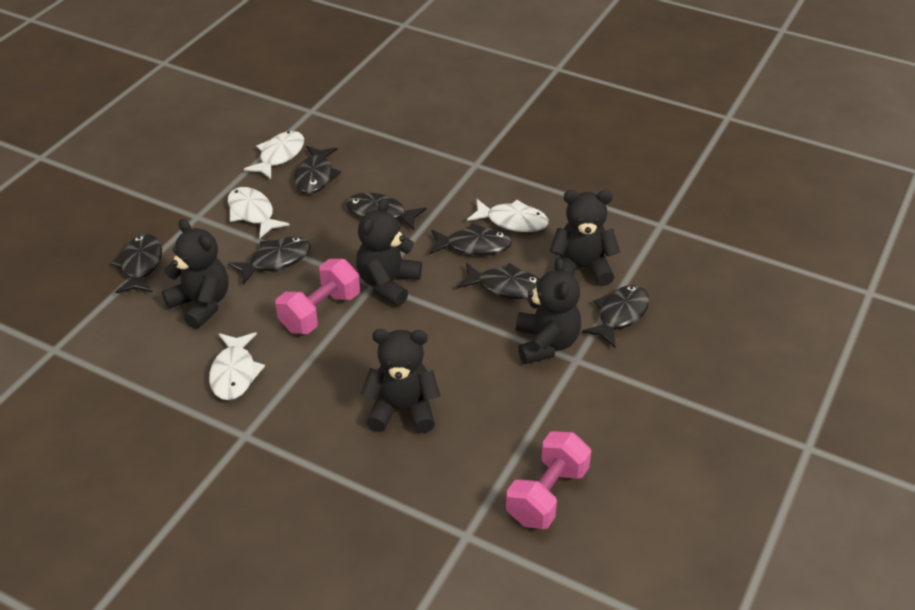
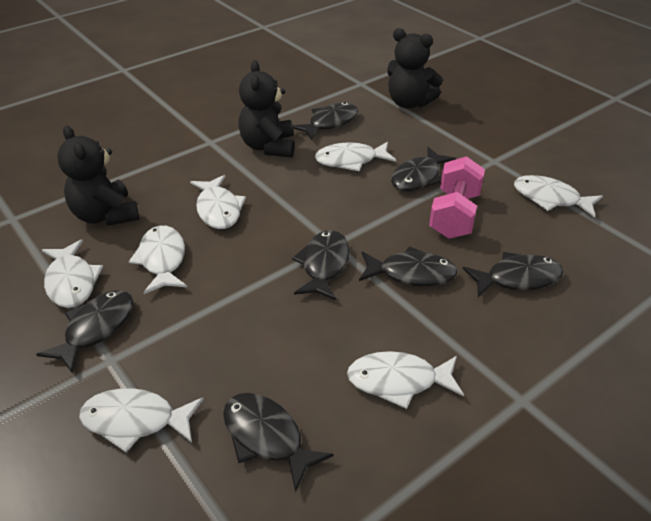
black teddy bear: [162,219,229,329] [356,198,422,306] [361,329,440,433] [516,257,581,364] [550,190,620,286] = 5 -> [57,125,139,226] [238,60,295,157] [387,28,443,109] = 3
pink dumbbell: [275,259,360,334] [506,431,591,529] = 2 -> [429,156,485,239] = 1
white fish: [209,332,265,400] [228,187,289,239] [244,131,304,179] [467,199,549,232] = 4 -> [42,240,103,308] [79,388,204,453] [129,225,187,294] [190,175,246,229] [315,142,396,171] [347,351,464,409] [514,175,603,218] = 7

